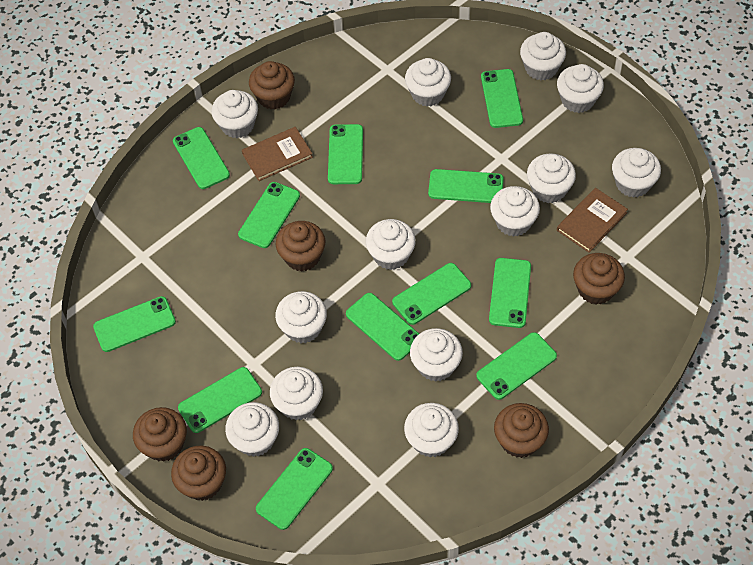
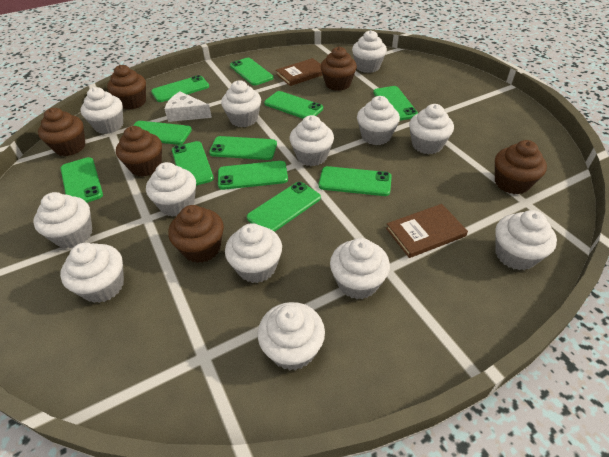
green phone: [93,296,176,352] [173,127,230,189] [178,367,262,433] [238,182,300,248] [256,448,333,530] [328,124,363,184] [346,293,419,361] [392,263,471,325] [428,169,504,203] [476,332,557,400] [481,69,523,128] [489,258,531,328] = 12 -> [60,157,103,203] [133,121,192,145] [151,75,209,102] [172,141,214,186] [209,136,277,160] [218,161,288,190] [230,58,273,86] [247,182,321,232] [264,91,323,119] [319,166,392,196] [373,86,418,120] = 11
white cheese: none = 0 -> [165,92,212,122] = 1

